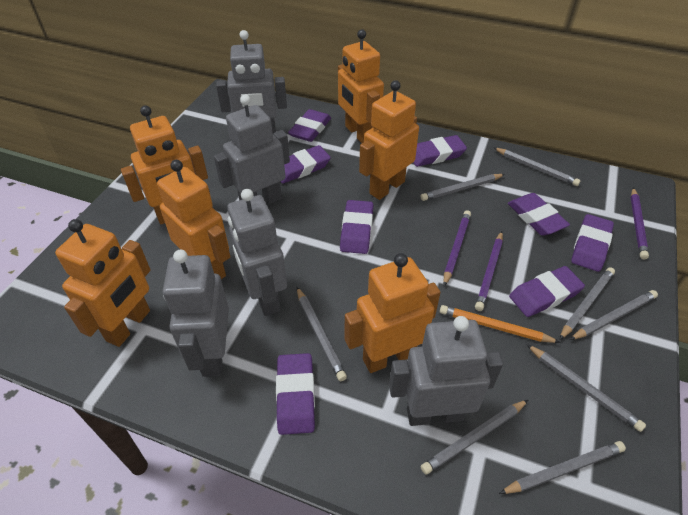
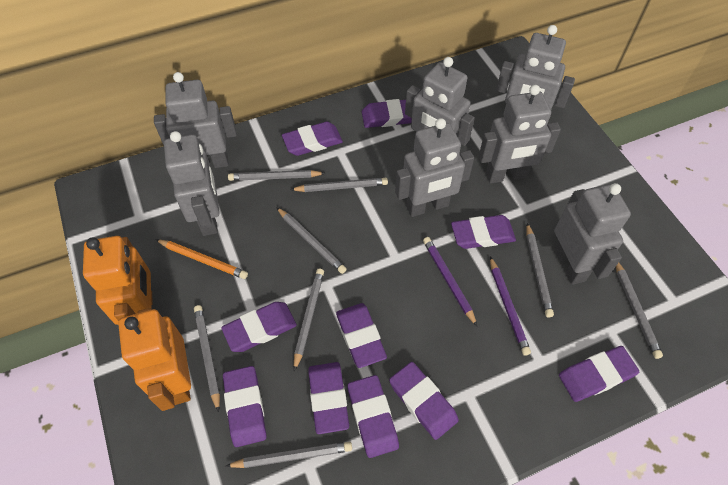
grey robot: [163,249,229,377] [214,95,290,204] [216,30,287,135] [227,189,287,316] [389,316,503,426] = 5 -> [154,72,237,168] [164,131,220,236] [395,118,474,217] [405,57,475,146] [479,85,561,183] [496,25,575,109] [554,183,631,285] = 7
orange robot: [55,219,151,347] [121,105,208,224] [157,160,230,279] [338,29,384,143] [345,253,441,373] [359,80,419,200] = 6 -> [83,236,153,325] [118,308,191,411] = 2
purple eraser: [276,353,315,435] [280,145,331,184] [288,109,331,142] [340,200,373,254] [413,135,467,167] [508,193,570,236] [509,266,585,317] [571,214,614,272] = 8 -> [221,302,297,352] [223,366,267,447] [282,122,343,156] [308,362,349,434] [336,303,387,368] [347,375,399,458] [362,99,412,128] [389,362,459,440] [451,215,516,249] [559,346,639,402] = 10
purple pencil: [443,210,471,286] [475,231,503,311] [631,187,649,259] = 3 -> [423,237,477,326] [490,256,531,356] = 2

